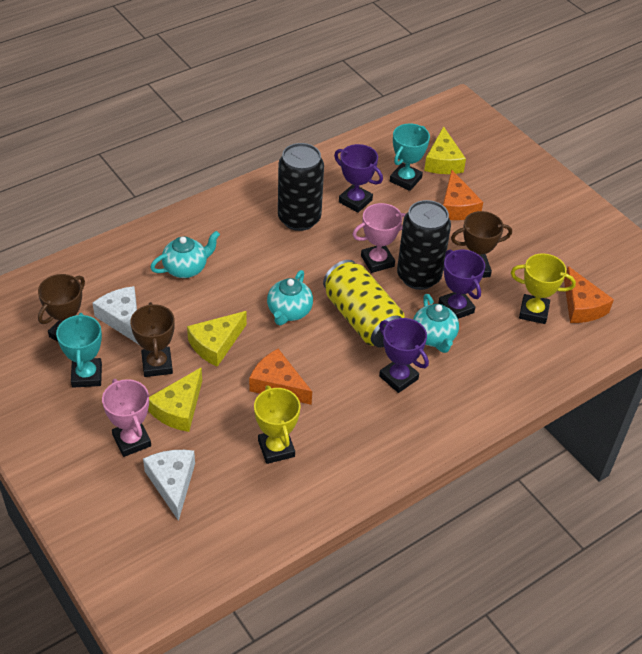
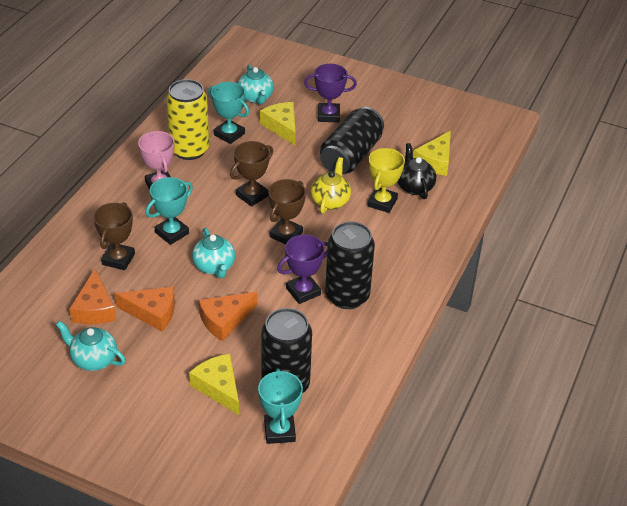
black can: [278,143,324,231] [397,200,451,290] = 2 -> [261,308,312,394] [320,107,384,174] [325,221,375,309] = 3
black teapot: none = 0 -> [397,143,436,199] = 1
pink trophy: [102,379,151,457] [352,203,406,273] = 2 -> [138,131,174,190] = 1
purple trophy: [334,144,383,213] [379,318,429,393] [438,249,485,319] = 3 -> [277,235,328,304] [304,64,357,122] = 2
turquoise trophy: [56,313,102,388] [390,123,430,191] = 2 -> [146,177,193,245] [208,82,249,144] [258,368,303,444] = 3
white cheese: [93,286,138,344] [143,450,195,521] = 2 -> none = 0
yellow teapot: none = 0 -> [311,157,351,214] = 1
yellow trophy: [254,386,300,464] [511,253,576,324] = 2 -> [367,148,405,213] = 1

